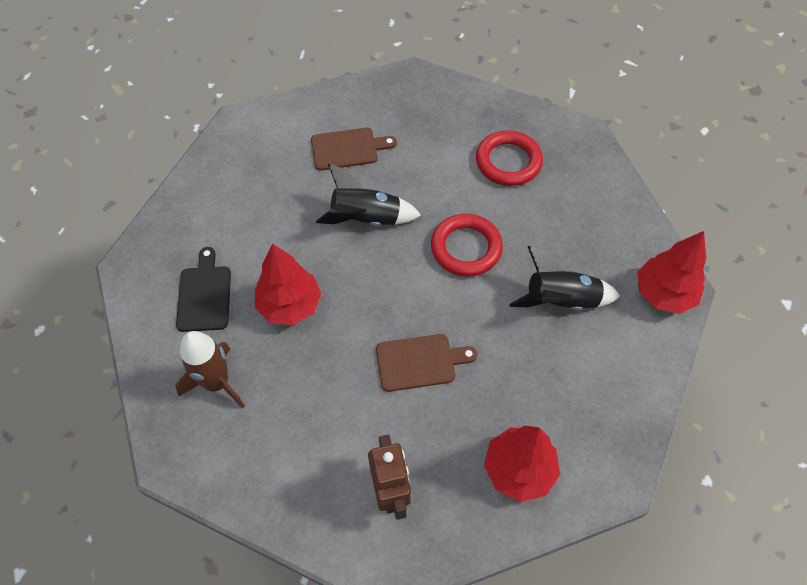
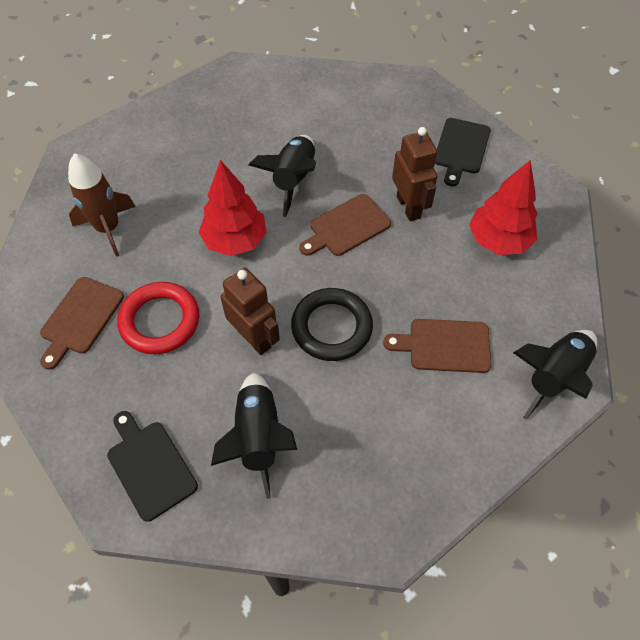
black cutting board: [176,247,231,332] = 1 -> [107,411,198,522] [435,118,491,187] = 2
black ring: none = 0 -> [291,288,373,361] = 1
black rocket: [316,164,421,226] [509,246,620,310] = 2 -> [211,373,297,499] [249,135,316,217] [513,330,597,419] = 3
brown cutting board: [311,127,397,171] [376,334,477,392] = 2 -> [40,277,124,370] [299,194,391,256] [383,319,492,373] = 3
brown robot: [368,435,411,520] = 1 -> [220,268,280,355] [392,127,438,221] = 2
red ring: [431,214,503,276] [476,130,543,186] = 2 -> [117,282,199,354] = 1
red tree: [255,244,321,325] [484,426,560,502] [637,231,706,314] = 3 -> [199,160,267,256] [469,160,538,255] = 2

